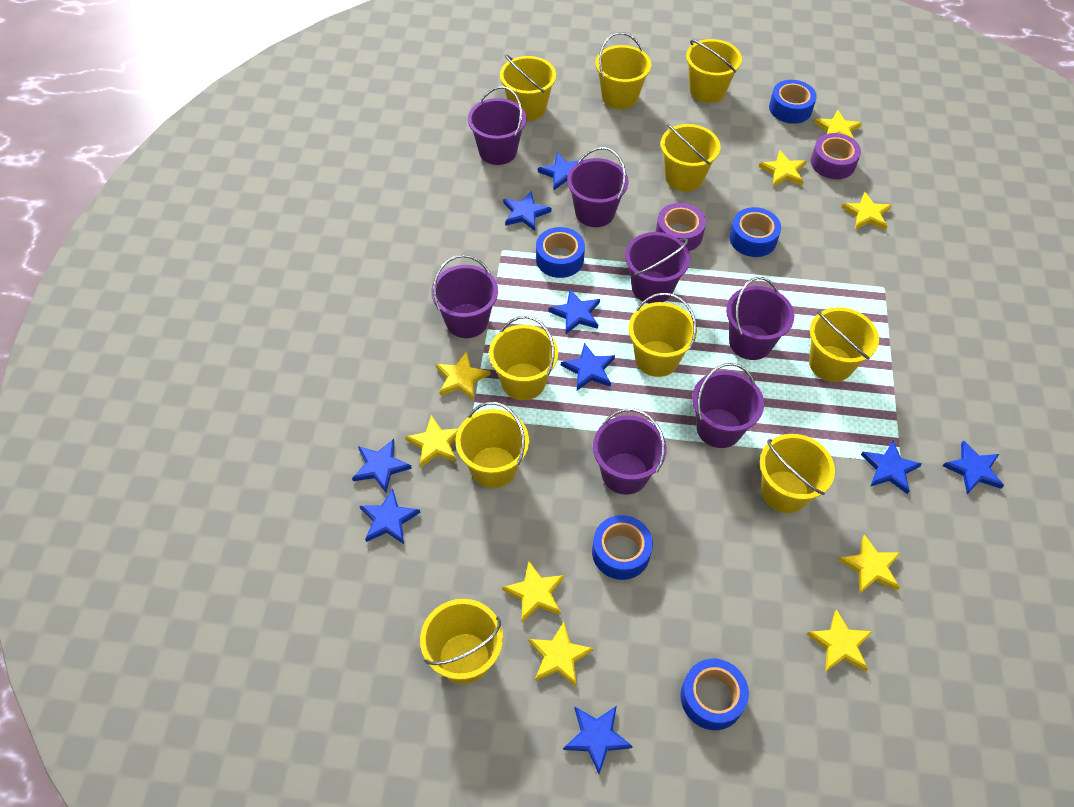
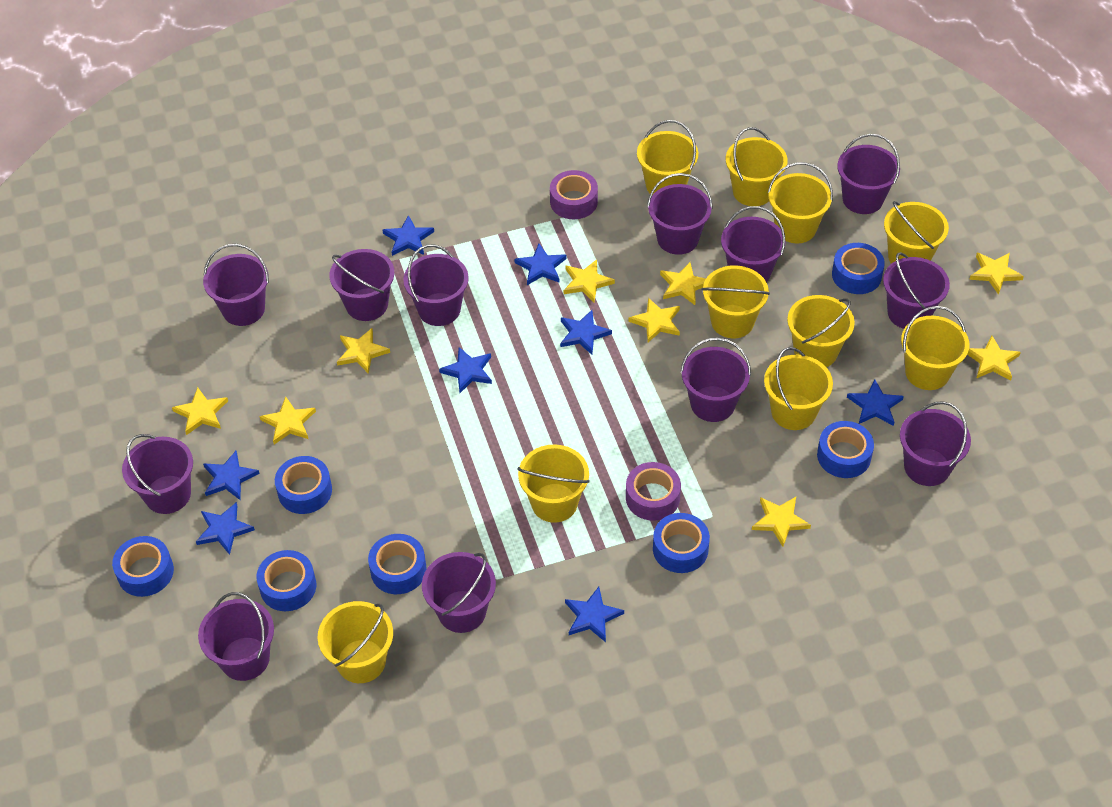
blue star: [352,439,412,493] [360,488,420,544] [503,191,551,231] [538,153,583,190] [548,290,600,334] [561,343,615,390] [563,706,633,774] [861,440,922,494] [943,440,1004,494] = 9 -> [196,502,255,555] [203,451,259,500] [383,215,434,256] [439,347,492,393] [514,244,567,285] [560,310,612,355] [565,587,624,642] [847,379,904,426] = 8
blue tape: [536,227,585,278] [592,515,653,580] [680,659,749,730] [729,207,781,257] [769,80,817,124] = 5 -> [112,536,174,597] [257,550,316,611] [275,456,332,514] [368,534,426,594] [653,513,710,573] [817,421,874,478] [832,243,885,294] = 7
purple bucket: [431,255,498,338] [468,86,526,165] [567,147,629,227] [593,408,667,495] [625,232,690,304] [692,363,764,448] [726,277,794,360] = 7 -> [122,434,193,514] [198,592,274,681] [203,244,269,326] [330,249,394,321] [403,244,469,326] [422,552,496,633] [647,173,713,255] [680,337,751,422] [721,206,785,282] [837,134,900,214] [883,252,950,329] [900,401,971,486] = 12

